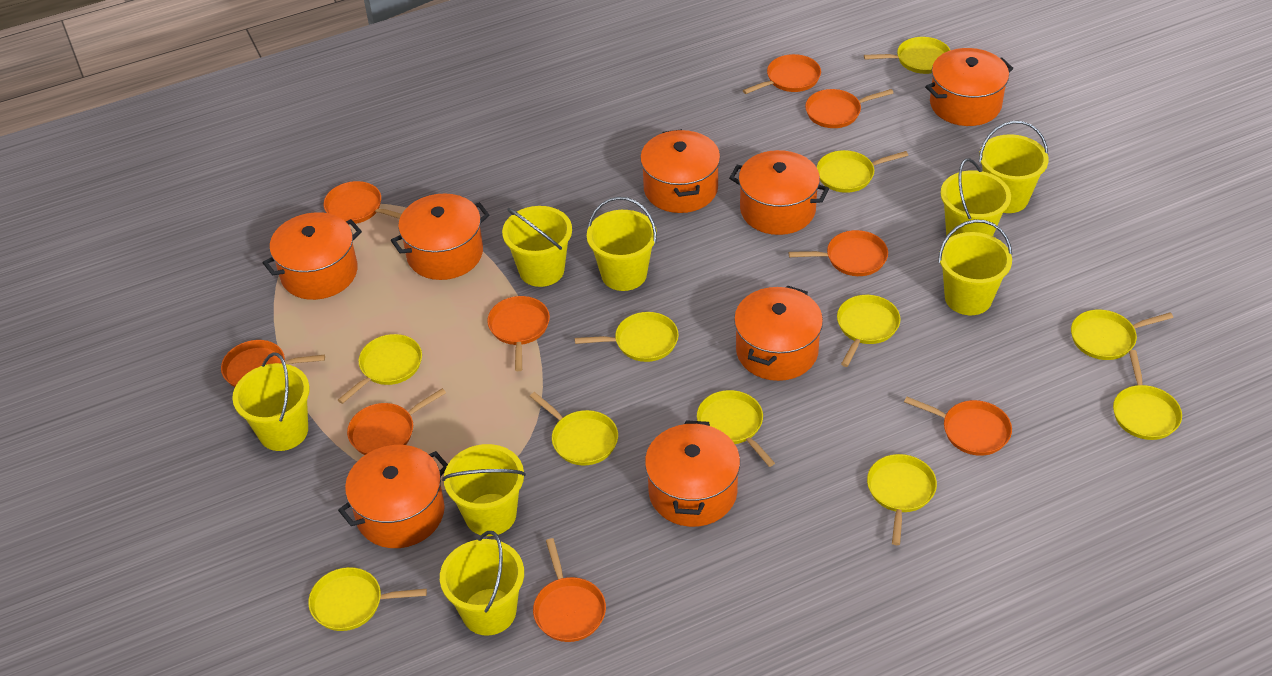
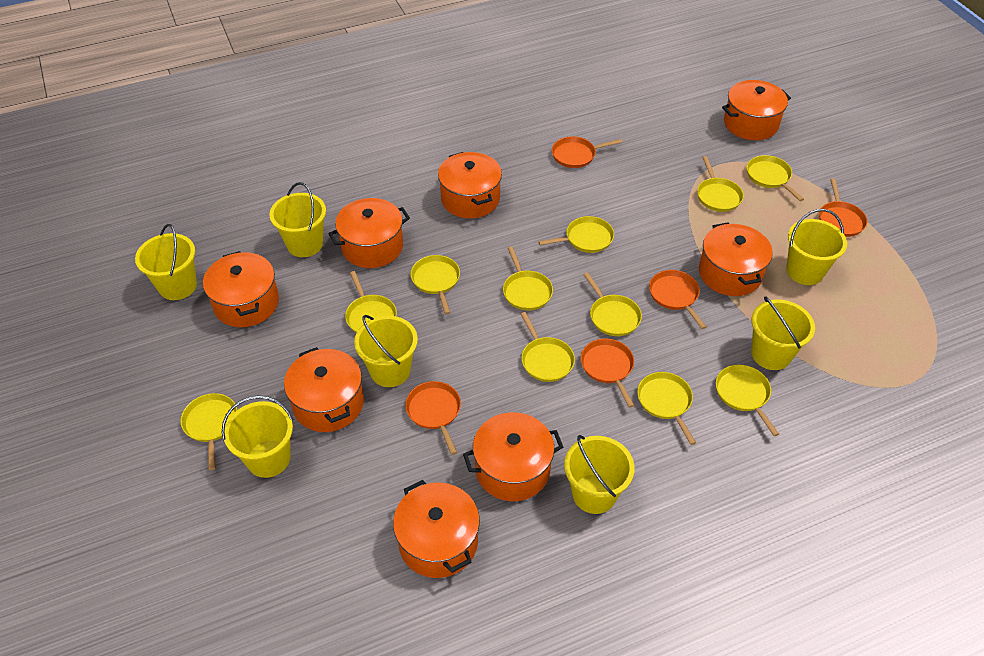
orange pan: [221,340,325,387] [324,181,402,224] [347,388,446,455] [487,296,550,371] [533,538,606,642] [743,54,821,94] [789,230,888,276] [805,89,893,128] [904,396,1012,456] = 9 -> [405,381,461,455] [552,136,622,168] [581,338,634,408] [649,270,706,329] [819,178,867,237] = 5
yellow bucket: [232,352,310,451] [440,531,524,636] [442,444,526,536] [502,206,572,287] [587,197,657,291] [938,219,1012,315] [941,158,1011,237] [979,121,1048,213] = 8 -> [135,224,197,300] [222,395,293,478] [269,182,326,257] [354,315,418,387] [564,435,635,514] [751,296,815,370] [786,209,847,285] = 7

